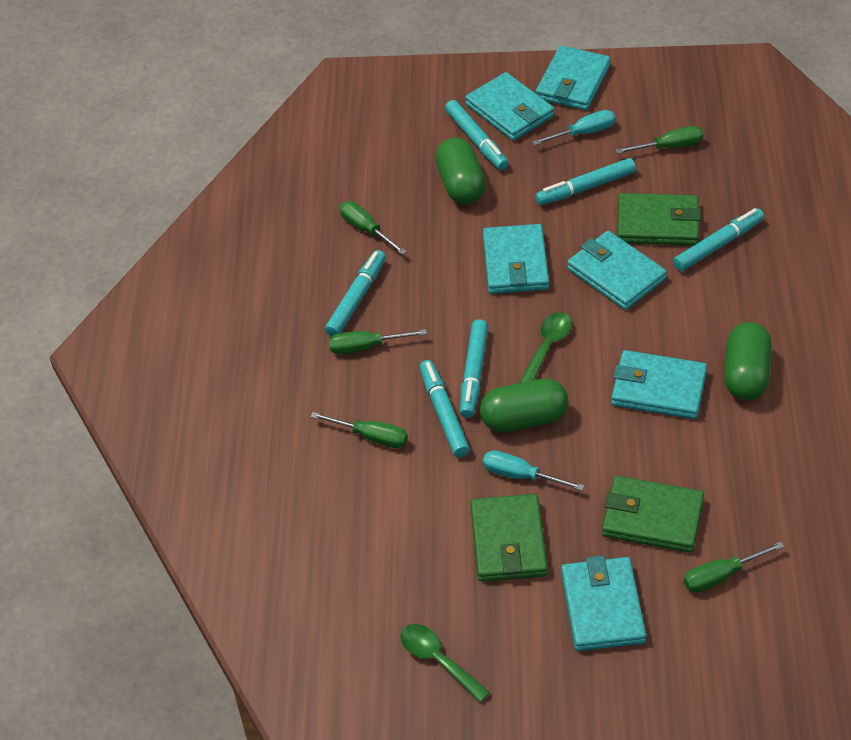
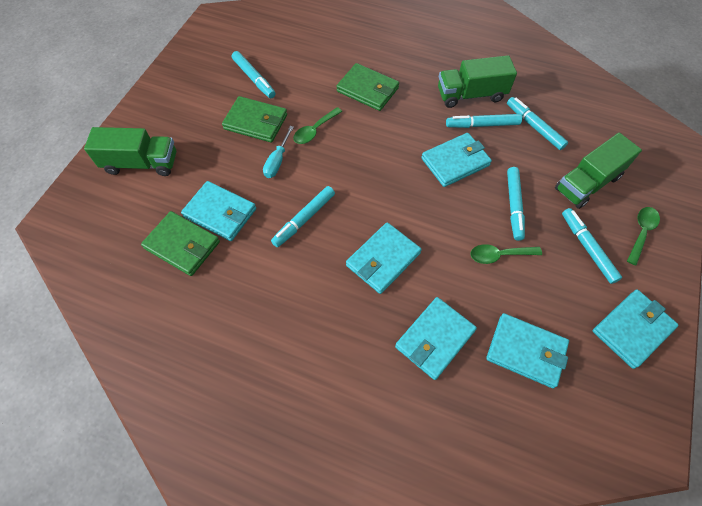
green capsule: [435,137,486,204] [480,378,568,433] [724,322,772,400] = 3 -> none = 0
green screwdriver: [310,412,408,448] [329,329,427,354] [340,201,407,255] [615,126,703,154] [684,541,785,592] = 5 -> none = 0
green spoon: [400,624,490,702] [519,312,572,383] = 2 -> [293,107,343,144] [471,244,542,264] [627,207,660,266] = 3
green truck: none = 0 -> [84,127,176,176] [438,55,517,108] [555,133,642,209] = 3
turquoise screwdriver: [483,450,585,491] [532,110,616,145] = 2 -> [263,126,294,178] = 1

